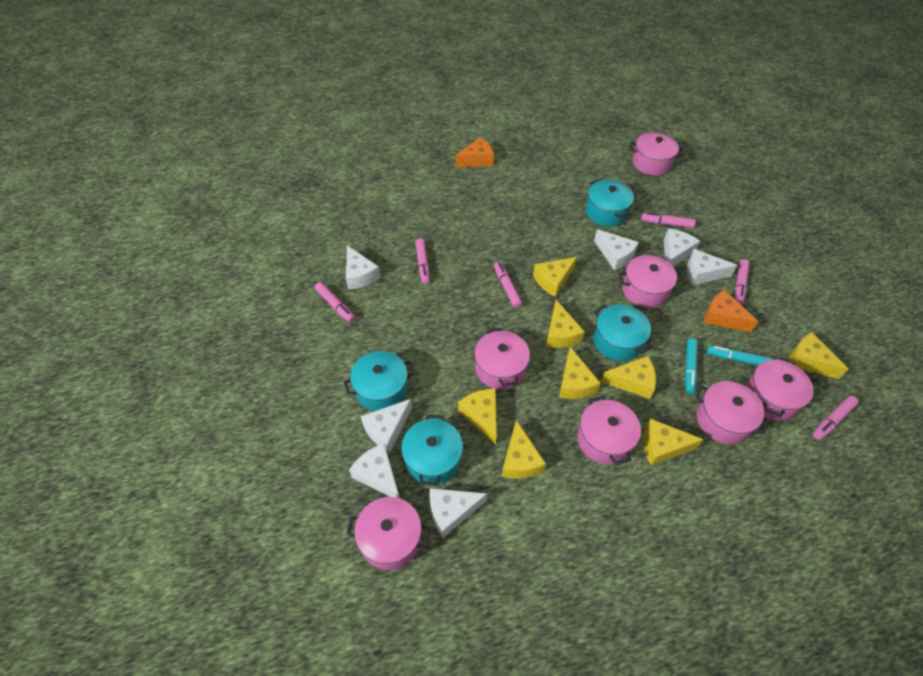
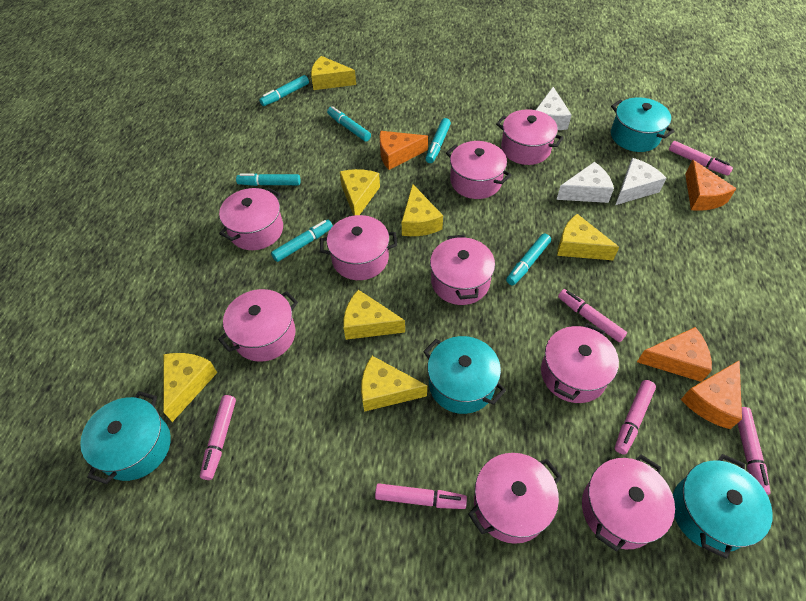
orange cheese: [455,138,494,167] [703,290,758,332] = 2 -> [379,131,428,170] [637,327,712,382] [681,360,742,429] [685,160,737,211] = 4
pink pot: [346,497,430,570] [474,328,530,390] [577,396,641,465] [618,255,682,308] [630,132,683,176] [695,381,770,444] [746,357,813,421] = 7 -> [218,289,298,362] [219,188,283,250] [320,215,397,280] [430,235,495,305] [446,141,511,199] [468,453,562,544] [496,109,563,165] [541,323,619,403] [582,455,675,552] = 9
turquoise marker: [685,338,698,394] [706,346,772,366] = 2 -> [236,174,300,186] [259,75,309,106] [271,220,333,262] [327,106,371,142] [426,118,451,163] [506,234,551,285] = 6
white cheese: [346,245,380,290] [349,443,399,498] [361,399,412,452] [430,488,487,538] [594,229,639,270] [664,228,700,266] [687,249,737,285] = 7 -> [536,87,572,130] [556,162,614,203] [616,158,666,205] = 3
yellow cheese: [458,389,497,445] [502,420,546,479] [533,257,577,297] [546,300,585,348] [559,347,601,399] [601,356,656,399] [643,418,704,465] [788,332,848,379] = 8 -> [163,353,217,422] [311,56,356,90] [340,169,380,216] [343,290,405,340] [361,356,427,412] [402,184,443,236] [557,214,619,260] = 7

